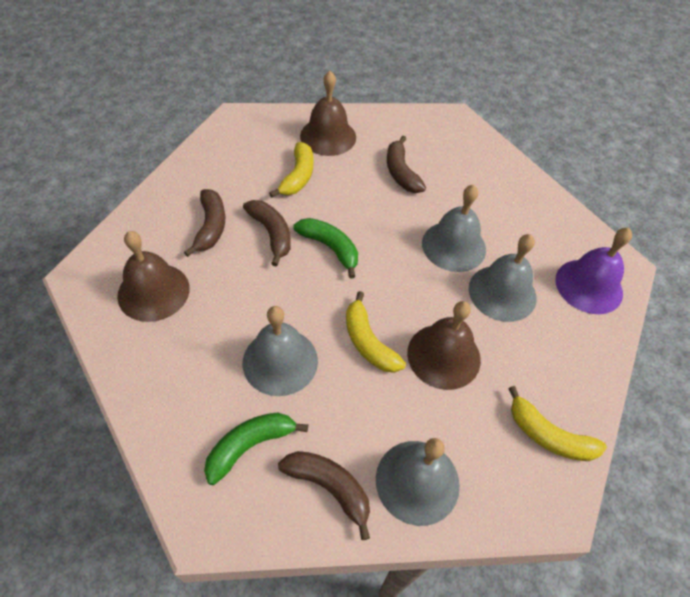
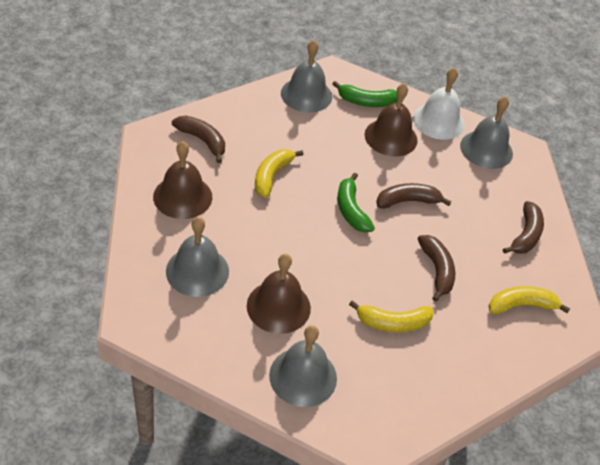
purple bell: [555,228,632,314] = 1 -> none = 0
white bell: none = 0 -> [413,67,465,140] = 1

